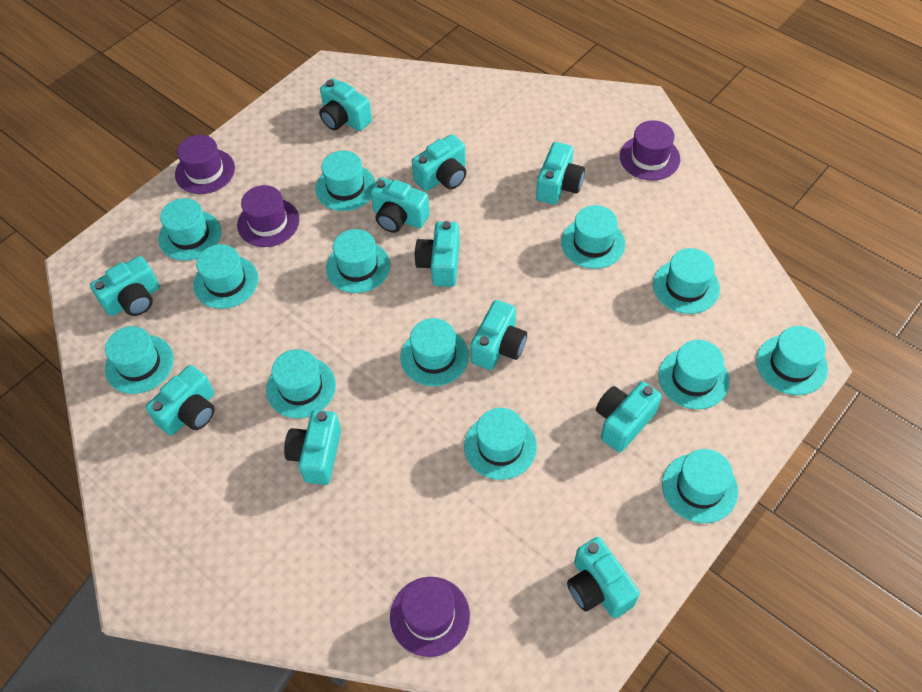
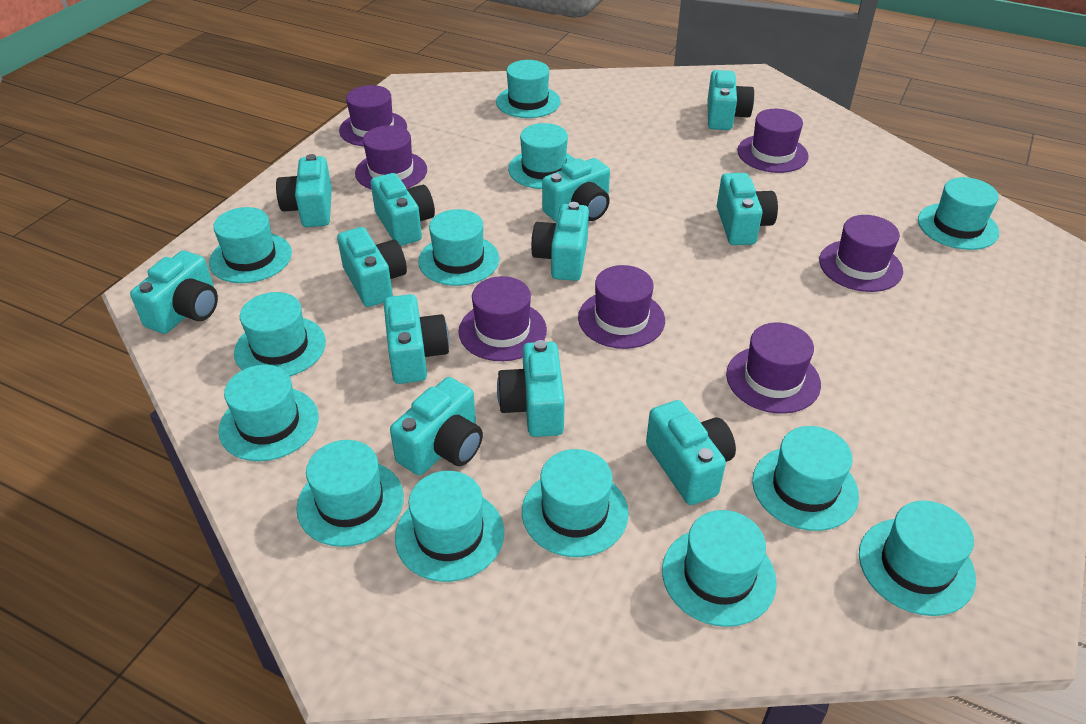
purple hat: [175,135,235,194] [237,185,300,247] [390,577,470,657] [620,120,681,180] = 4 -> [339,85,407,147] [355,125,427,190] [459,276,547,361] [578,265,665,349] [726,323,821,414] [737,109,809,173] [819,215,903,292] = 7
turquoise camera: [90,256,160,316] [145,365,215,435] [284,410,341,485] [319,78,372,131] [370,177,430,233] [412,134,466,191] [415,221,460,287] [470,300,527,370] [536,142,585,205] [567,537,640,618] [596,382,662,452] = 11 -> [130,250,218,334] [276,154,332,227] [337,227,407,307] [371,173,435,246] [384,294,449,384] [390,377,483,475] [497,340,565,437] [531,202,589,281] [542,158,610,222] [646,400,736,505] [707,70,754,130] [717,173,778,245] = 12

